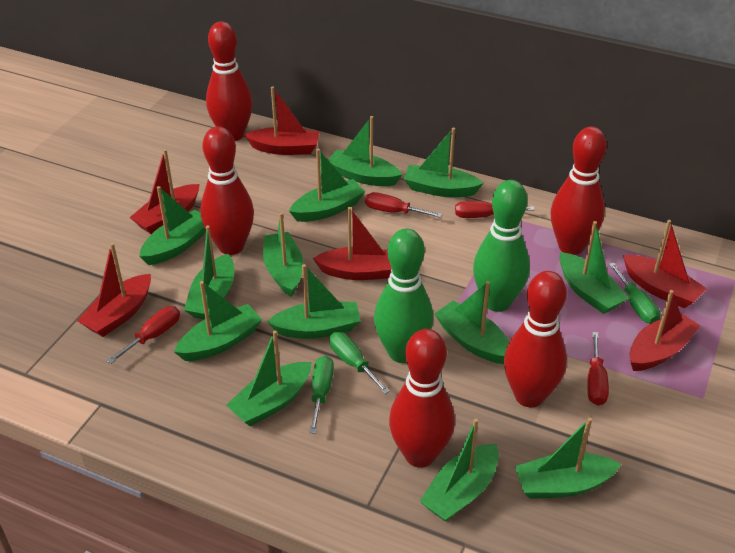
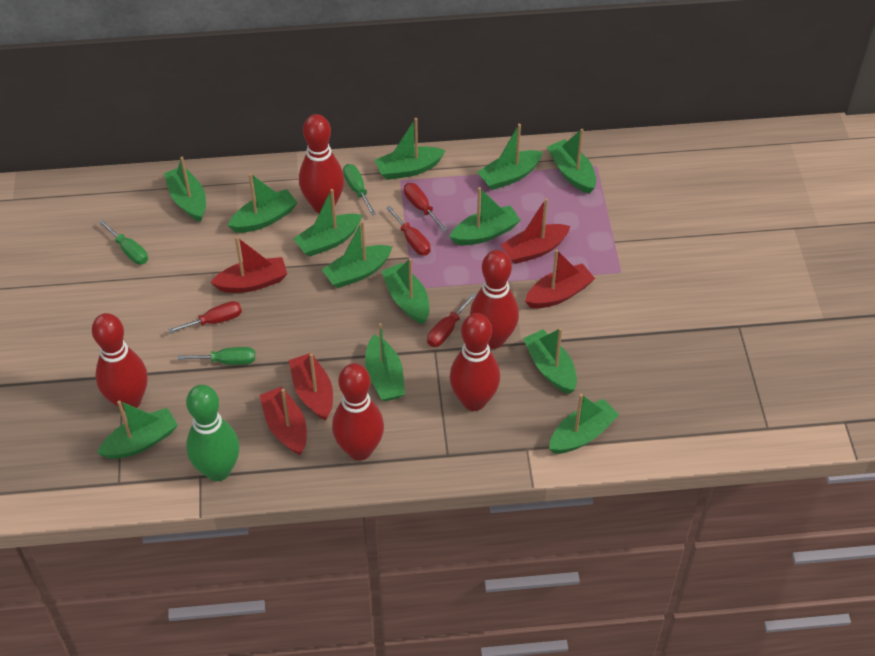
green bowling pin: [374,228,433,363] [473,180,530,312] = 2 -> [186,385,240,481] = 1
red boat: [77,243,151,337] [130,149,199,234] [244,86,320,155] [313,207,392,280] [623,220,707,309] [630,290,701,371] = 6 -> [210,236,287,293] [260,387,307,455] [289,353,333,421] [501,198,570,264] [525,249,595,308] = 5

